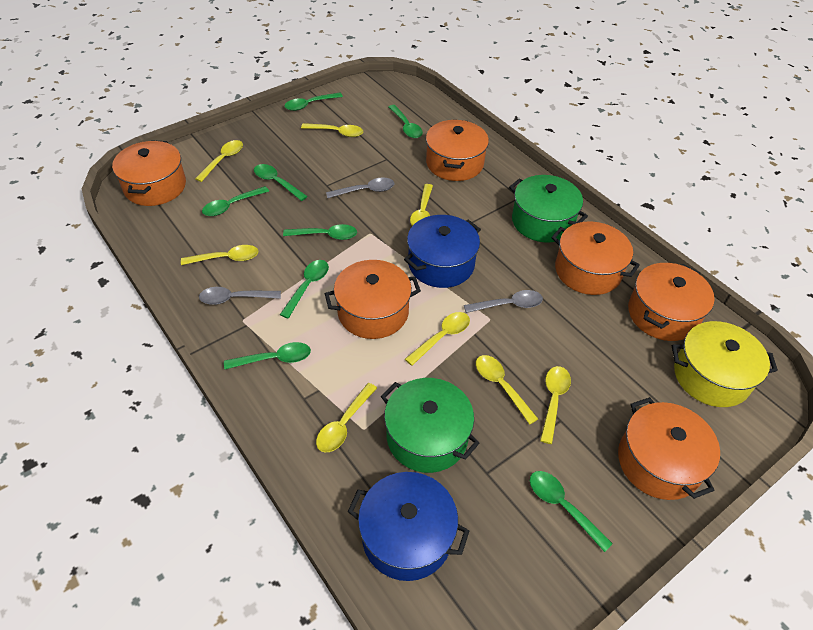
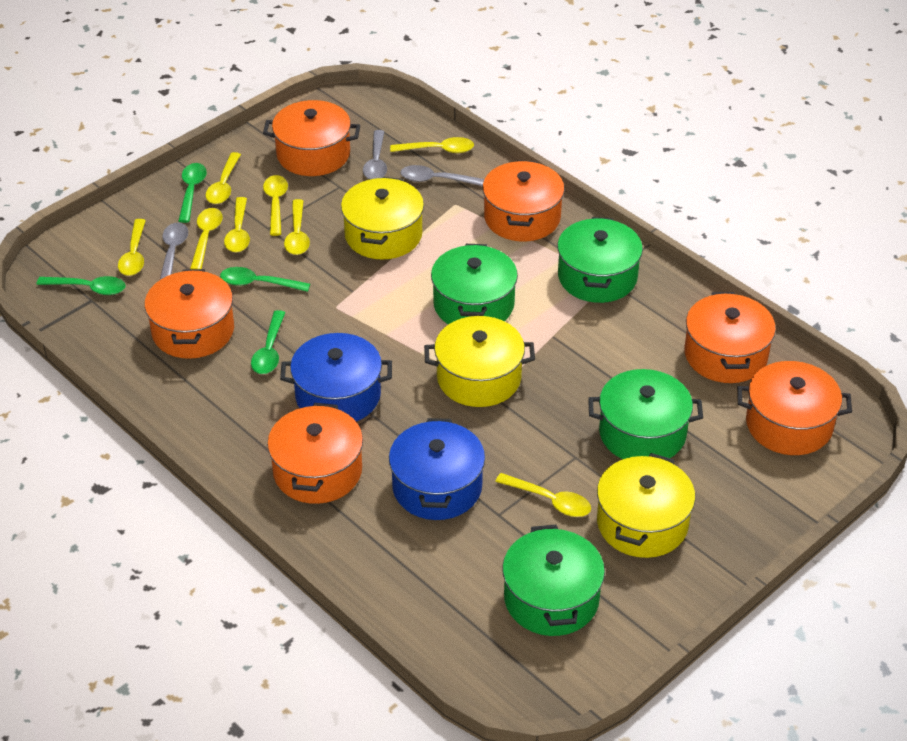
green pot: [381,378,480,473] [509,175,588,243] = 2 -> [431,244,518,325] [502,525,605,636] [557,217,643,303] [588,369,703,459] = 4
green spoon: [202,186,269,216] [224,342,311,369] [254,164,307,201] [280,260,329,318] [283,224,357,240] [284,92,343,111] [389,105,423,138] [530,471,613,552] = 8 -> [36,276,126,295] [178,163,207,223] [220,267,310,292] [251,310,285,374] = 4
yellow pot: [672,321,778,407] = 1 -> [341,177,424,260] [424,316,535,407] [597,453,695,558] = 3

